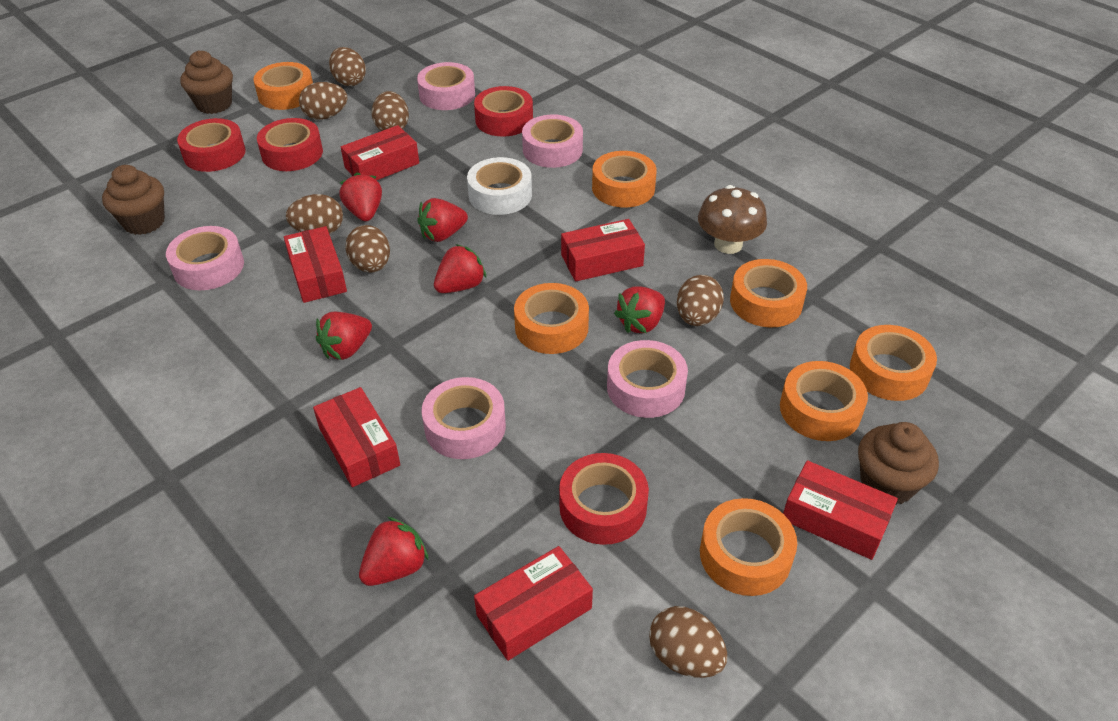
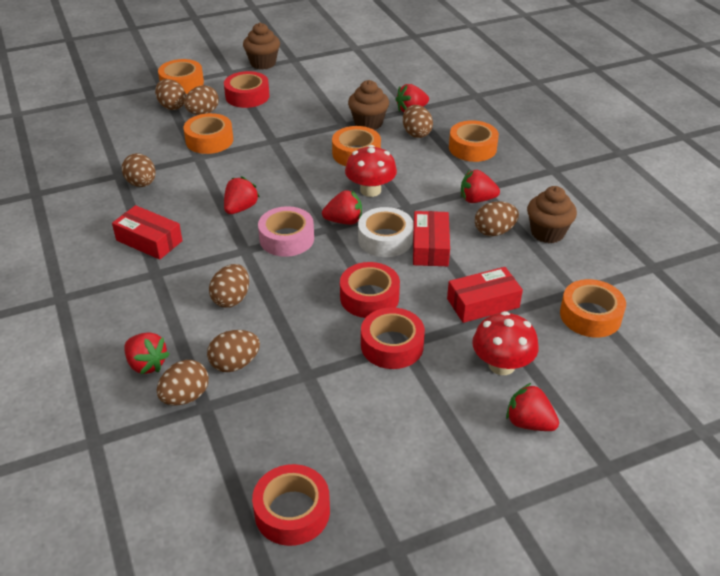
brown egg: [286,194,343,234] [299,82,347,120] [329,47,366,86] [345,225,390,273] [372,91,409,131] [649,606,727,678] [677,275,724,326] = 7 -> [122,153,156,187] [155,79,186,110] [157,360,209,405] [184,85,219,115] [207,330,260,372] [209,264,249,308] [403,105,433,138] [475,201,519,236] = 8
brown mushroom: [698,185,767,254] = 1 -> none = 0
orange tape: [253,62,313,110] [514,283,589,354] [592,151,657,208] [700,498,797,596] [730,259,807,327] [780,361,868,441] [850,325,937,401] = 7 -> [158,59,204,94] [183,113,233,154] [332,126,381,166] [449,120,499,162] [560,279,626,337] = 5
pink tape: [166,226,244,290] [417,62,475,110] [422,377,506,459] [522,114,583,168] [607,340,688,418] = 5 -> [258,206,314,257] = 1
red box: [284,226,347,303] [313,387,400,487] [341,125,419,180] [474,546,593,661] [561,219,645,282] [783,460,898,560] = 6 -> [112,205,183,260] [413,211,450,266] [447,267,523,323] = 3
red mushroom: none = 0 -> [345,145,397,197] [472,311,538,375] = 2

